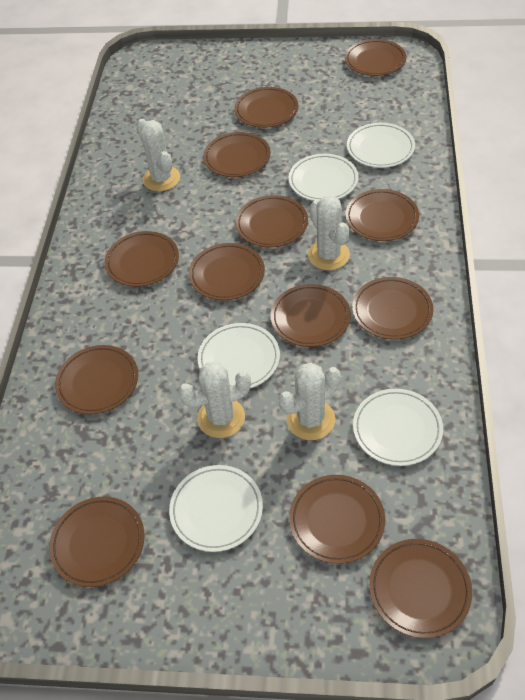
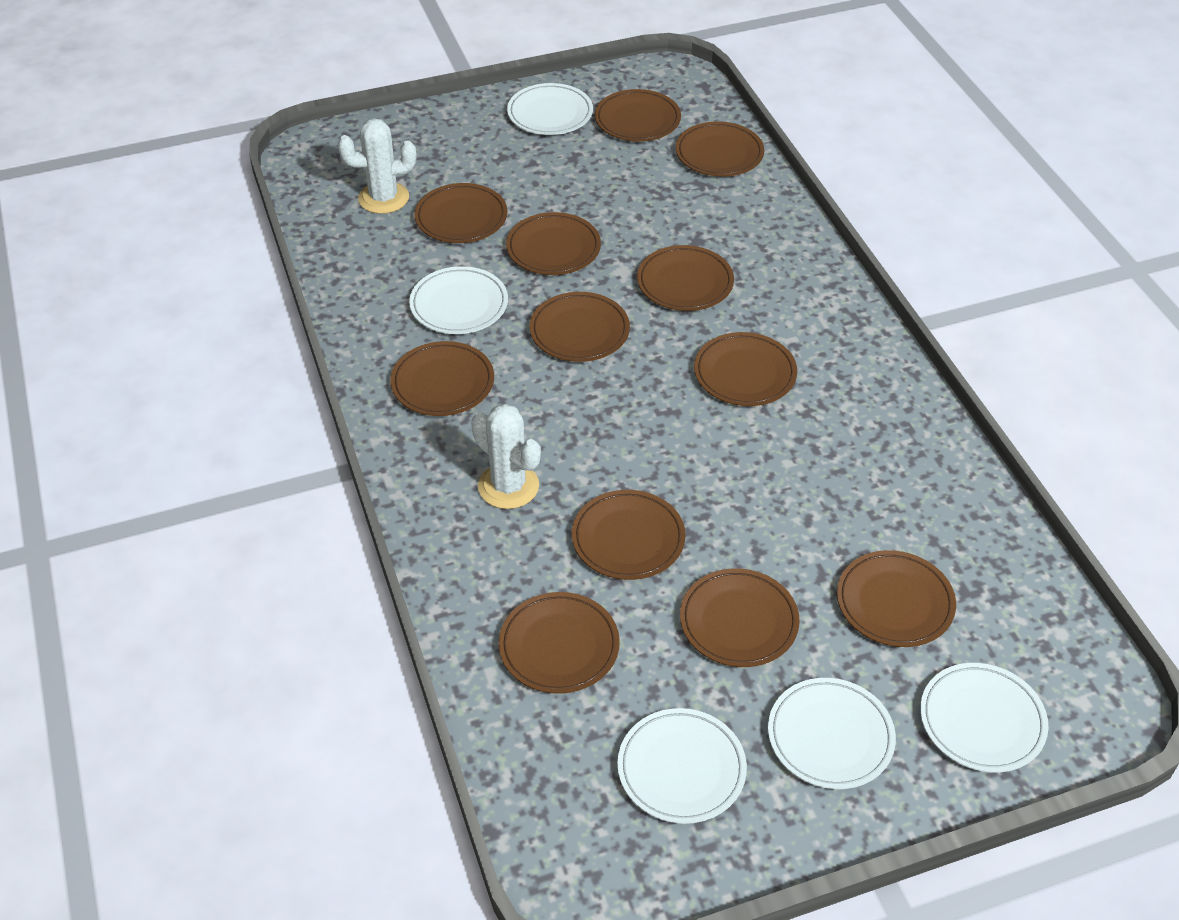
brown plate: [49,497,145,587] [55,345,138,414] [105,231,179,287] [189,243,265,300] [203,132,271,177] [234,87,298,128] [235,195,308,247] [271,284,351,347] [289,475,385,564] [345,39,406,76] [345,189,419,241] [352,277,433,339] [369,539,472,638] = 13 -> [390,341,494,416] [414,183,507,243] [499,592,620,694] [506,212,601,275] [530,292,630,362] [572,490,686,580] [595,89,681,142] [637,245,734,311] [676,121,764,177] [680,568,800,667] [694,332,797,406] [837,550,956,647] = 12
white cactus: [137,119,180,191] [178,361,251,438] [279,363,341,440] [308,195,350,270] = 4 -> [338,118,416,214] [471,404,541,509] = 2

